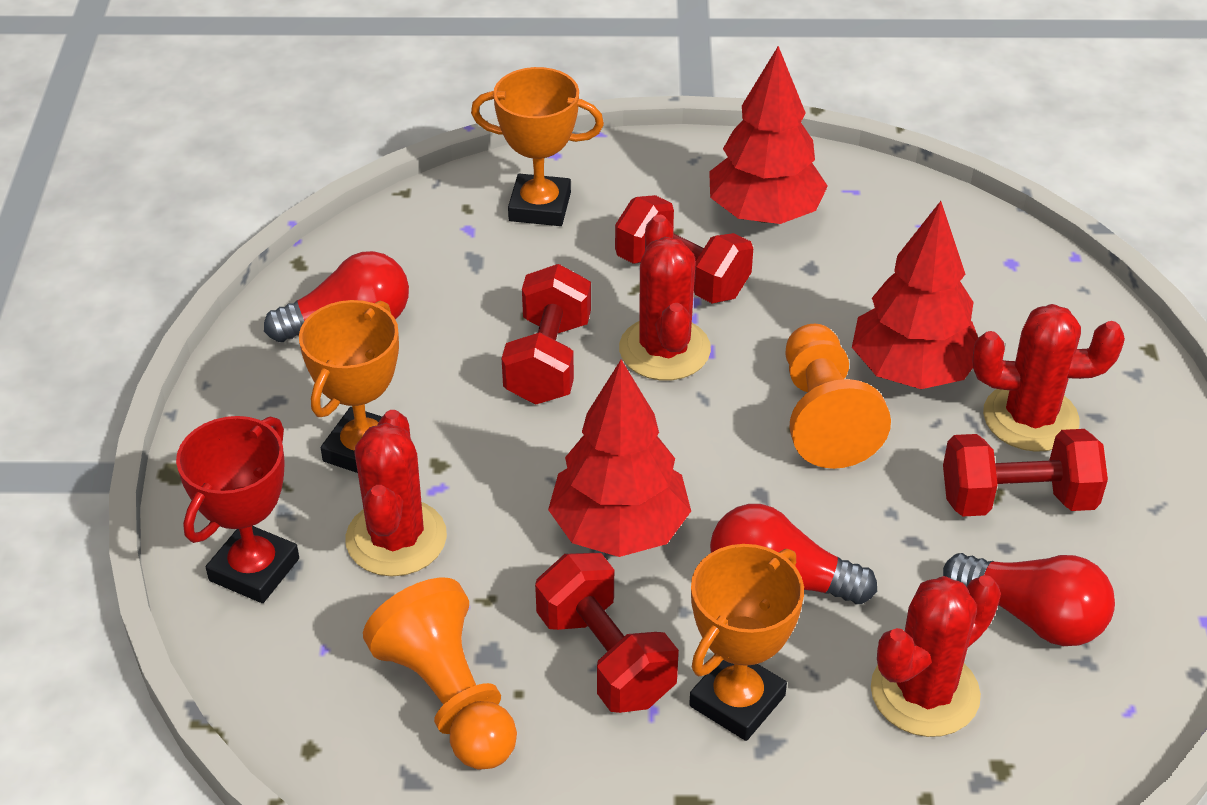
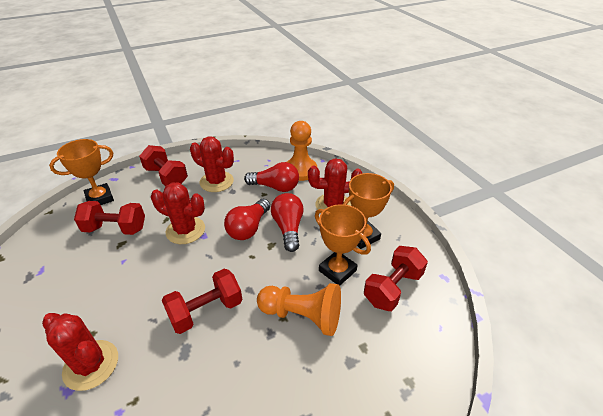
red tree: [548,359,691,557] [709,46,828,224] [852,201,978,389] = 3 -> none = 0
red trophy: [176,416,299,603] = 1 -> none = 0

